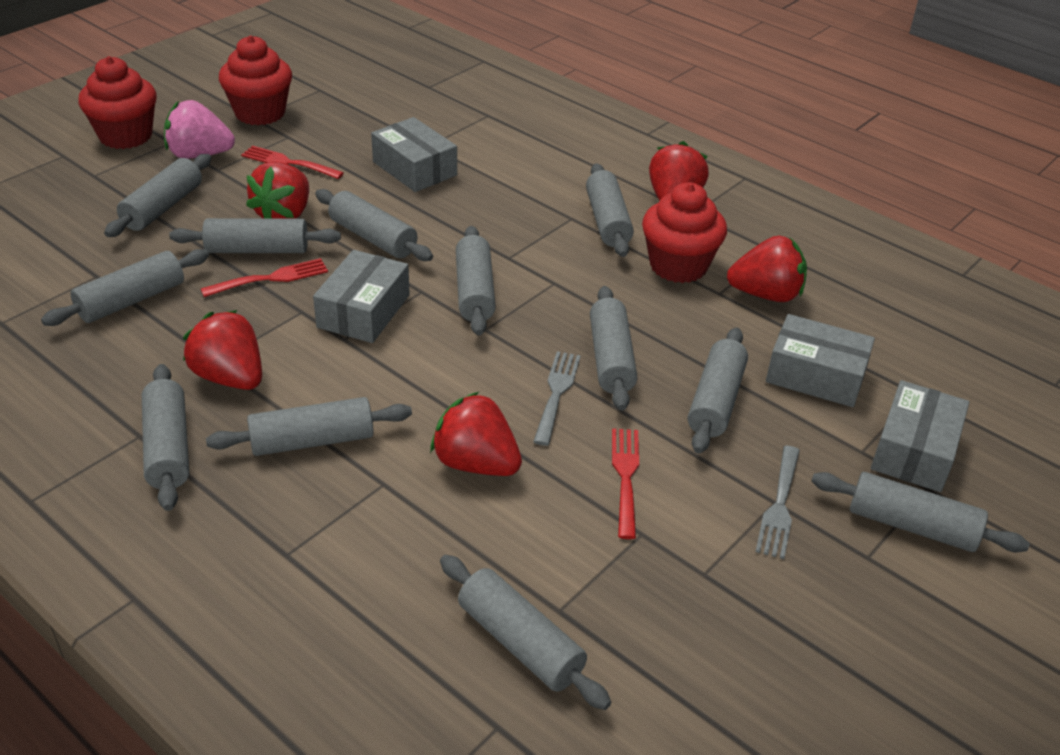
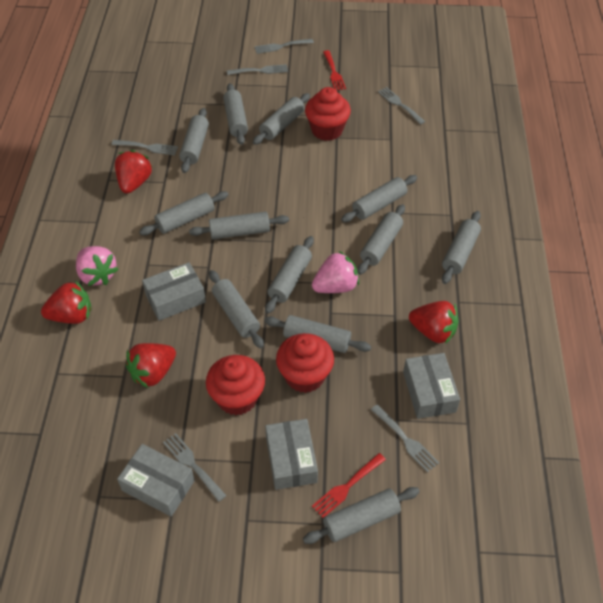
grey fork: [533,351,581,446] [755,446,800,559] = 2 -> [111,140,178,155] [163,433,227,502] [227,64,288,75] [254,39,314,54] [371,404,439,473] [378,87,425,124] = 6
pink strawberry: [164,100,235,159] = 1 -> [76,246,118,286] [312,251,359,293] = 2
red fork: [201,258,328,297] [241,146,344,179] [612,428,639,539] = 3 -> [312,453,386,518] [323,50,346,91] = 2
red strawberry: [183,310,262,390] [246,162,309,219] [430,392,522,476] [649,141,709,201] [727,236,807,302] = 5 -> [41,281,91,324] [115,150,152,194] [126,343,176,388] [409,301,459,344] = 4

